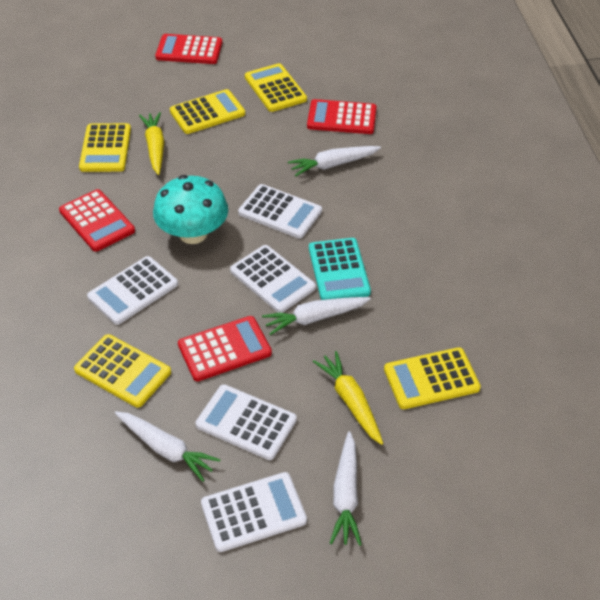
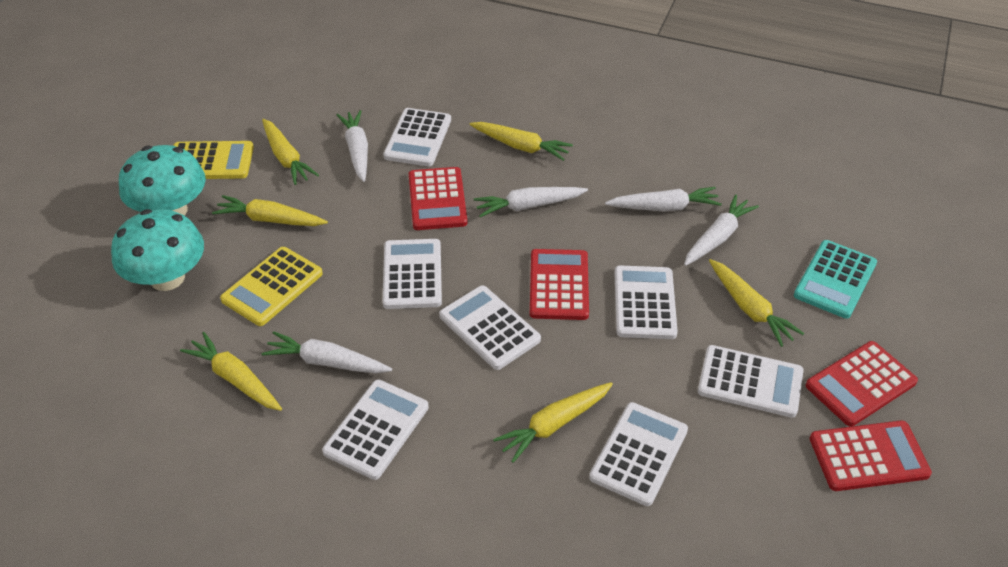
turquoise mushroom: [153,175,228,244] = 1 -> [111,209,204,291] [119,145,206,216] = 2
white calculator: [87,256,178,325] [196,384,297,460] [201,472,307,552] [230,245,316,313] [238,184,322,238] = 5 -> [322,380,429,480] [383,108,451,166] [383,239,442,309] [439,285,541,370] [589,402,688,506] [615,266,678,339] [698,345,804,418] = 7
white carrot: [115,411,220,482] [262,297,371,335] [288,146,381,176] [330,431,362,546] = 4 -> [262,331,392,374] [336,110,368,182] [474,187,588,217] [605,187,722,211] [684,194,759,266] = 5
yellow calculator: [74,334,171,408] [79,123,131,172] [170,89,245,134] [245,63,307,112] [384,347,481,409] = 5 -> [173,141,254,179] [220,247,323,326] = 2
yellow carrot: [139,112,164,175] [313,351,383,445] = 2 -> [180,332,282,411] [212,195,328,226] [262,119,319,185] [469,122,573,161] [493,382,613,463] [709,259,804,347] = 6

